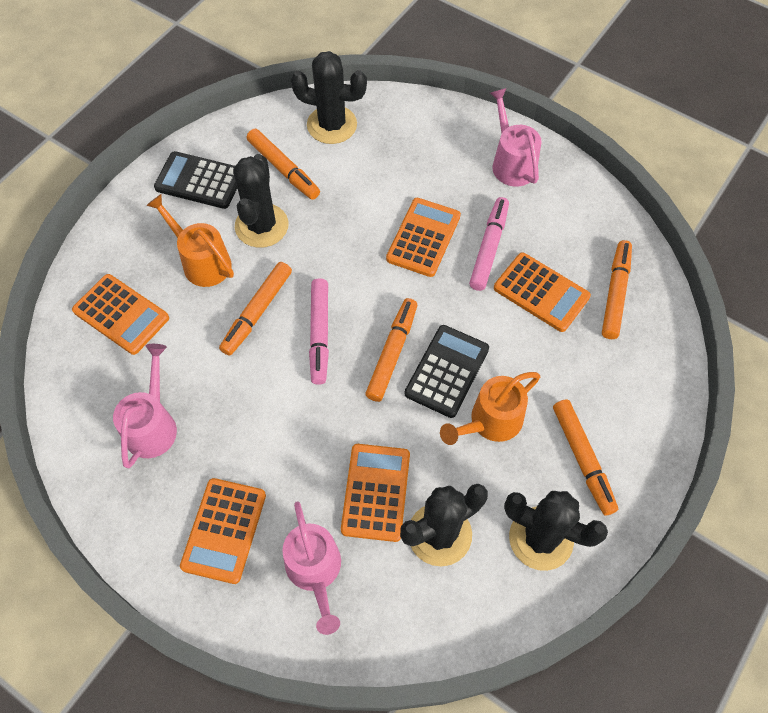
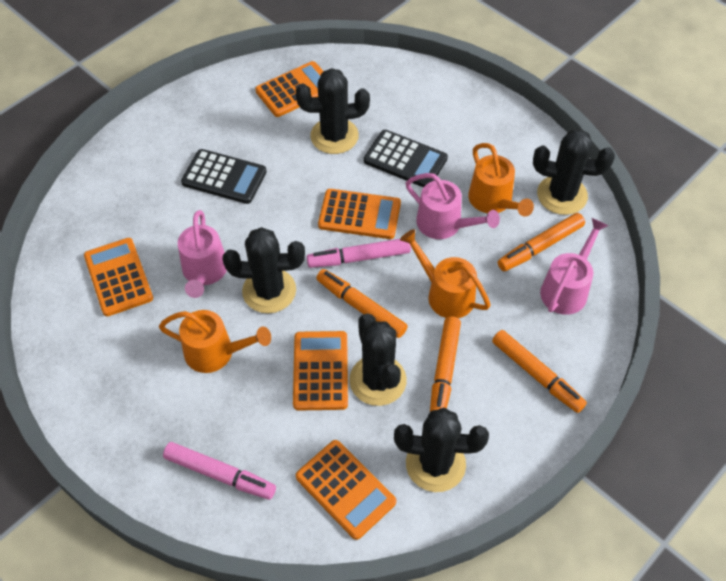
black cactus: [233,154,288,248] [291,51,367,144] [400,484,488,566] [504,491,608,571] = 4 -> [222,227,305,313] [296,68,370,154] [349,314,407,406] [394,408,489,492] [533,129,615,215] = 5
orange marker: [219,262,292,356] [247,129,320,200] [365,298,417,402] [553,399,618,515] [602,240,632,339] = 5 -> [316,269,408,338] [430,316,461,412] [492,330,587,413] [498,213,585,271] = 4
orange watering can: [146,194,234,287] [440,372,540,445] = 2 -> [159,310,271,373] [400,229,491,318] [468,143,534,217] = 3

